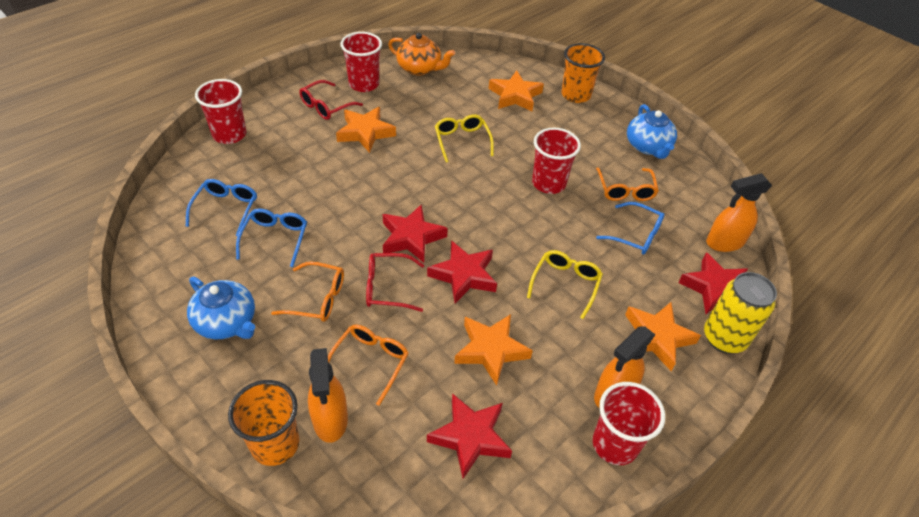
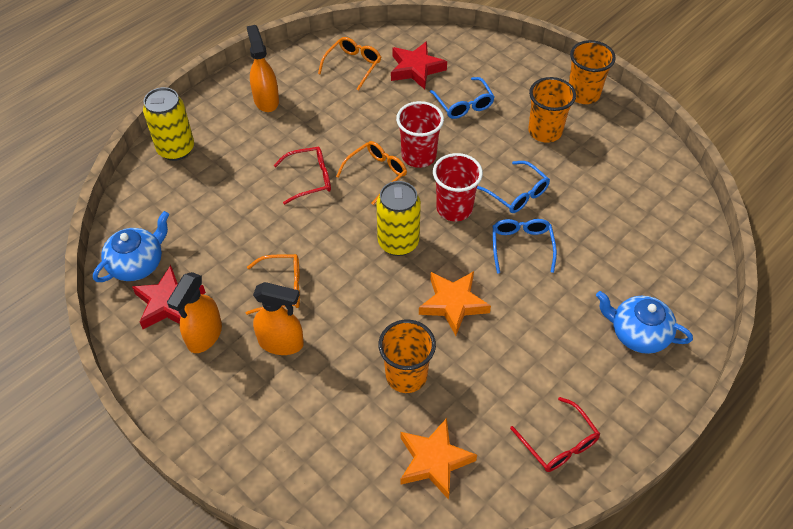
orange cup: [228,380,299,466] [561,43,605,103] = 2 -> [378,320,436,393] [528,77,576,143] [569,40,616,104] = 3
orange star: [336,107,396,153] [454,314,533,386] [488,71,544,111] [625,302,701,371] = 4 -> [400,418,477,500] [419,271,491,336] = 2
orange teapot: [388,33,455,76] = 1 -> none = 0
red cup: [195,79,246,144] [340,32,382,92] [532,128,581,194] [593,382,665,465] = 4 -> [396,101,444,168] [433,153,483,221] = 2
red star: [383,204,448,263] [427,240,497,303] [427,393,512,479] [678,252,748,314] = 4 -> [132,265,206,329] [391,41,447,90] = 2
yellow can: [704,272,777,354] = 1 -> [143,87,194,161] [376,181,421,256] = 2
yellow glasses: [435,114,494,163] [527,250,603,319] = 2 -> none = 0

